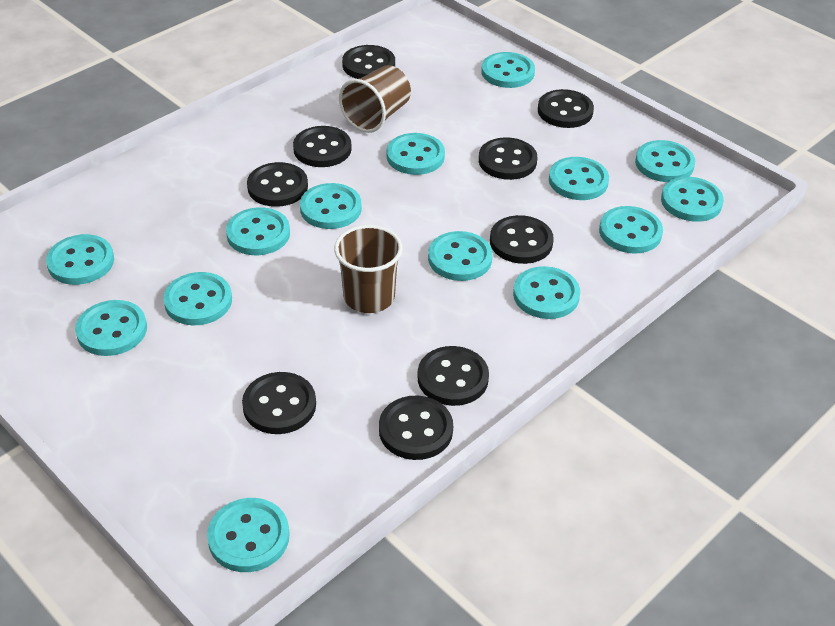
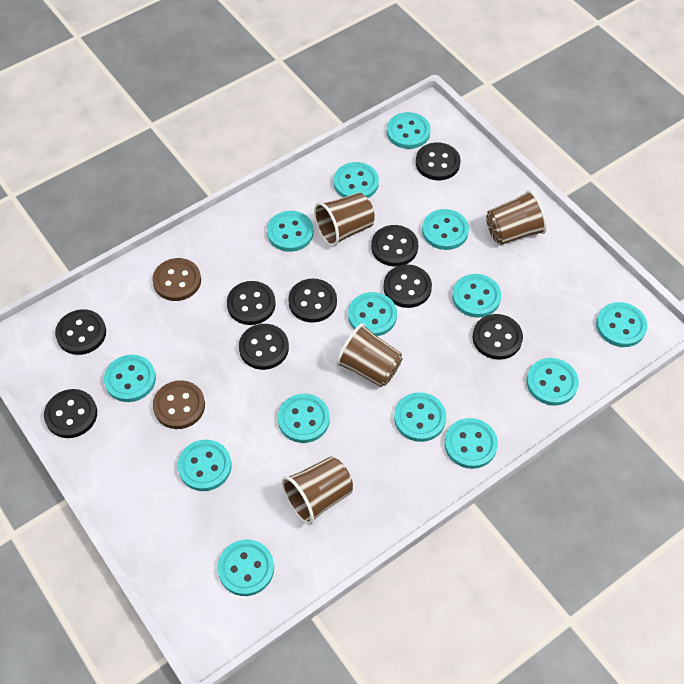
brown button: none = 0 -> [152,258,201,301] [153,380,205,429] = 2
brown cup: [334,225,403,313] [339,65,411,133] = 2 -> [282,456,353,525] [314,193,375,247] [336,323,402,387] [486,190,547,245] = 4

